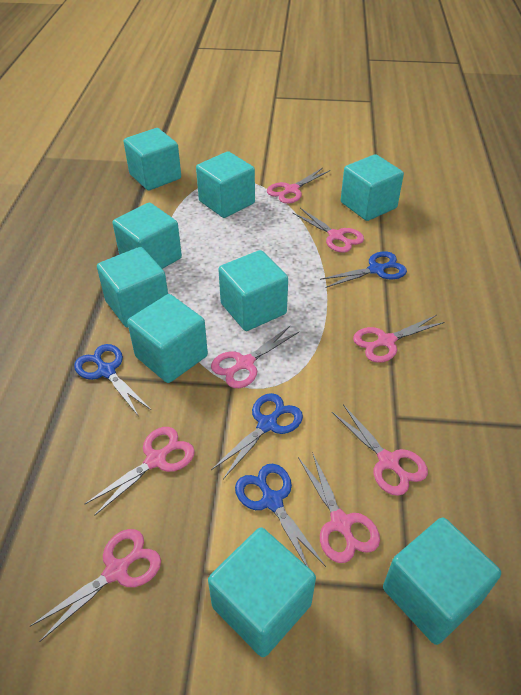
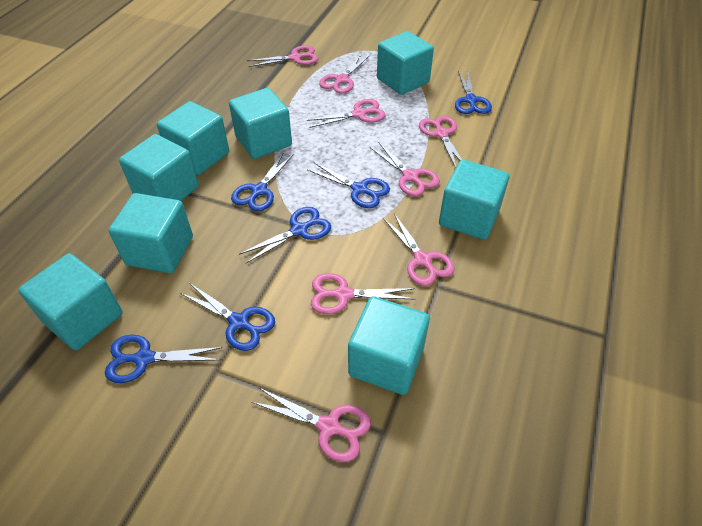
blue scissors: [74,344,151,415] [211,393,303,479] [235,464,326,568] [320,251,407,288] = 4 -> [105,335,223,383] [180,283,275,351] [231,152,293,211] [239,207,331,263] [307,162,390,208] [455,71,492,114] = 6
turquoise cube: [97,247,168,328] [113,203,182,269] [124,128,181,191] [127,294,208,383] [196,151,255,218] [208,527,316,657] [218,250,288,331] [341,154,404,221] [383,517,501,645] = 9 -> [18,253,123,350] [109,193,193,273] [119,134,199,201] [157,101,229,175] [229,88,292,159] [348,296,430,395] [377,31,434,95] [439,159,509,240] = 8

